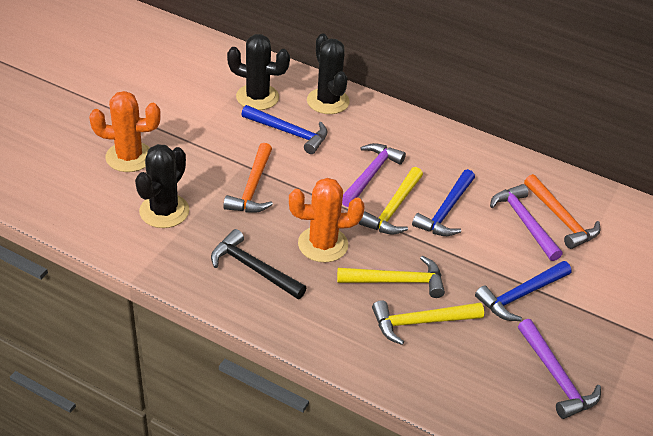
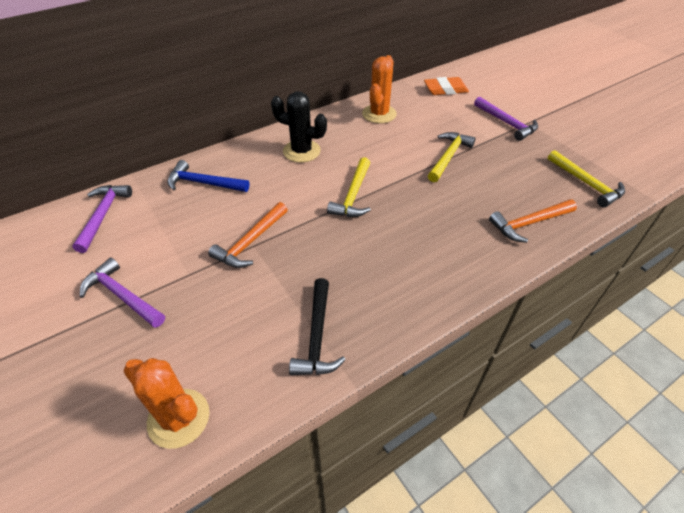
black cactus: [135,144,189,228] [227,34,290,110] [307,33,350,114] = 3 -> [271,91,327,163] = 1
blue hammer: [241,105,328,154] [412,169,475,236] [475,261,571,321] = 3 -> [167,160,249,192] = 1
orange eraser: none = 0 -> [424,77,469,95] = 1

